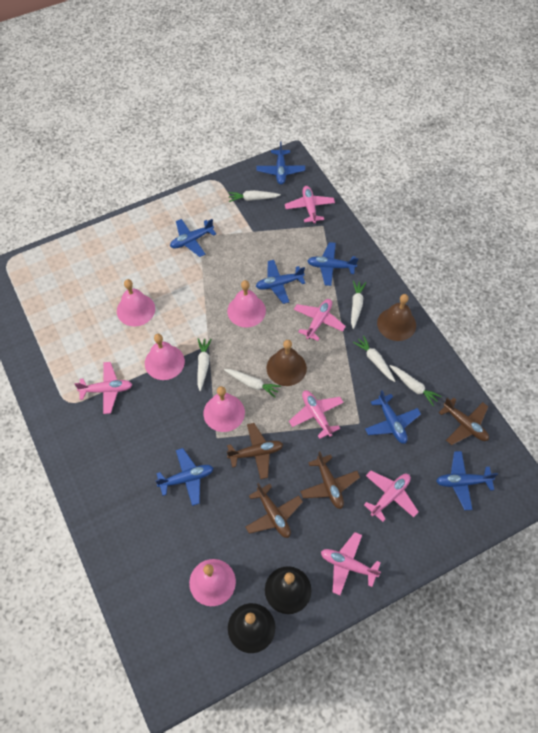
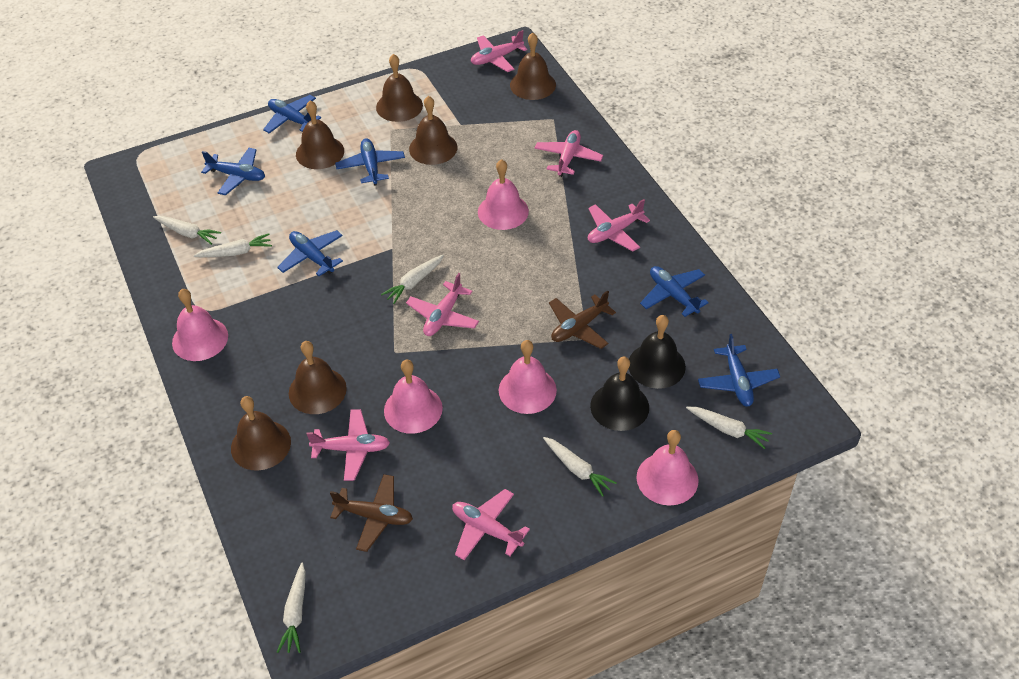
blue plane: [155,448,213,506] [170,219,216,257] [256,260,305,304] [257,141,305,185] [307,242,358,286] [365,390,421,444] [436,451,498,510] = 7 -> [201,148,265,195] [263,95,321,133] [277,230,343,276] [335,138,405,186] [640,266,709,317] [698,334,780,407] = 6
brown bell: [267,340,307,386] [377,294,416,341] = 2 -> [231,396,291,471] [289,341,347,414] [296,100,344,169] [376,54,423,122] [409,96,457,165] [510,32,556,100] = 6
brown plane: [227,423,283,479] [245,483,303,538] [300,451,360,509] [439,397,489,445] = 4 -> [330,474,413,552] [549,290,616,349] = 2

